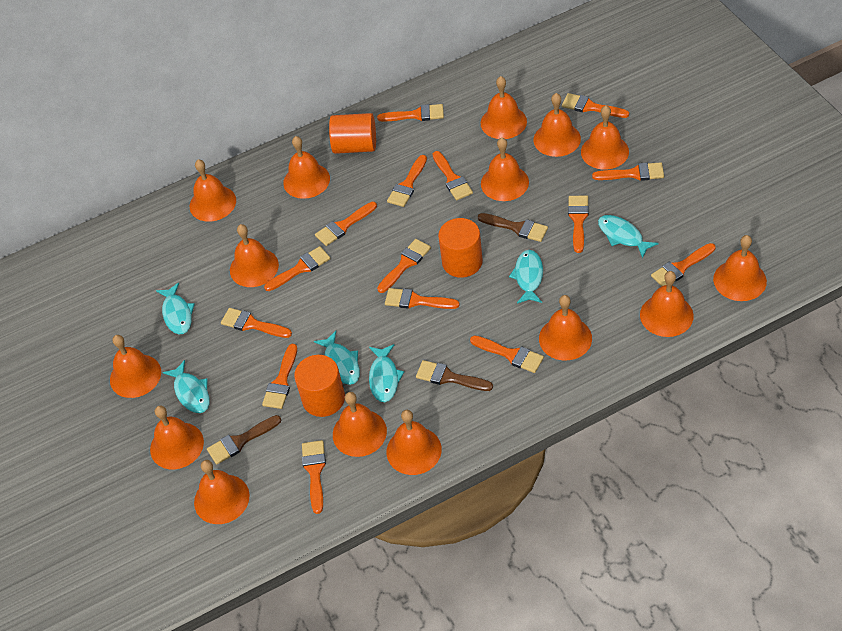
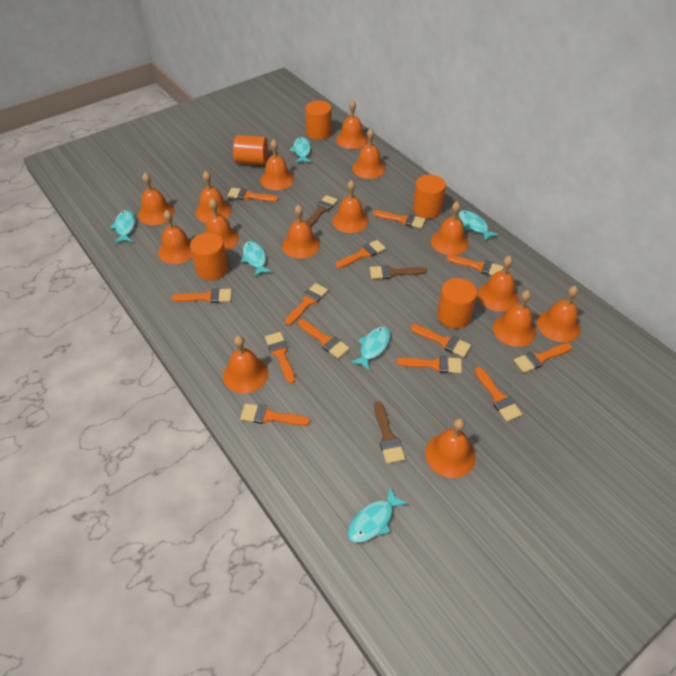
orange brush: [221,308,292,338] [262,344,297,409] [264,246,331,291] [302,440,326,514] [315,202,377,246] [377,104,444,122] [377,239,431,293] [385,288,460,309] [387,155,427,207] [433,151,473,200] [470,336,544,373] [562,93,629,118] [568,196,589,253] [592,162,664,181] [651,243,715,286] = 15 -> [172,288,232,303] [227,188,279,202] [240,403,310,426] [265,332,295,384] [285,283,328,325] [298,319,350,359] [335,240,386,268] [373,210,426,229] [396,356,462,374] [410,324,471,357] [446,255,504,276] [475,367,522,422] [514,343,572,373] = 13
orange cylinder: [294,355,345,417] [329,113,376,154] [438,218,483,278] = 3 -> [190,233,228,280] [233,135,268,165] [305,101,332,140] [413,175,446,219] [437,278,477,328] = 5

